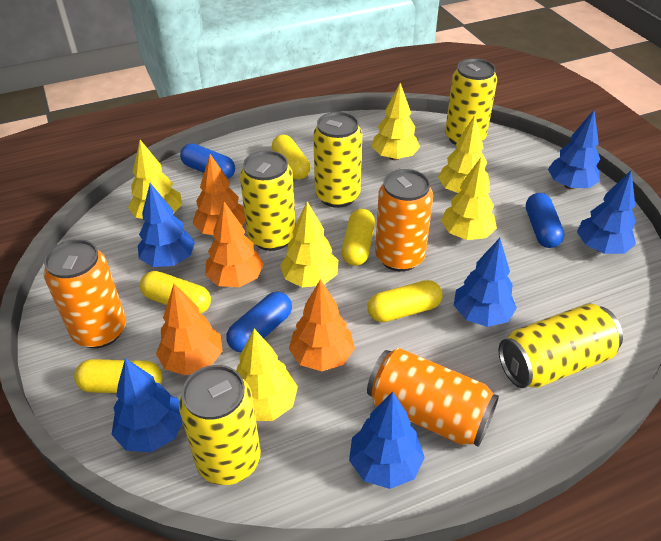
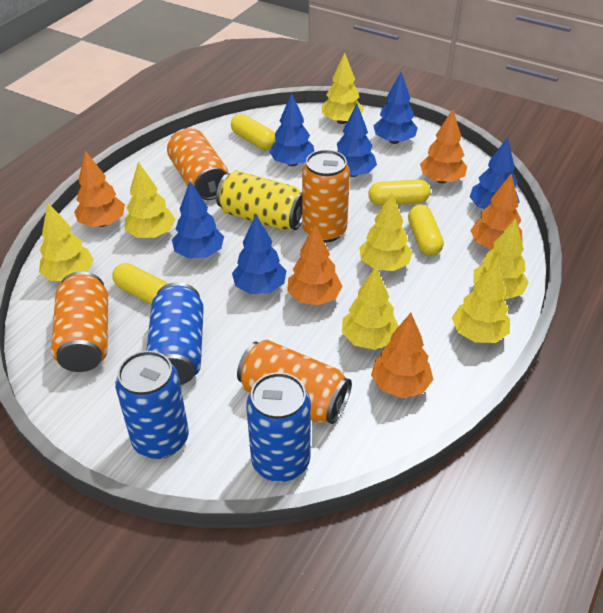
blue can: none = 0 -> [115,351,189,459] [146,282,204,385] [246,372,311,482] = 3
blue capsule: [180,143,235,179] [226,292,292,353] [526,193,564,248] = 3 -> none = 0
orange can: [44,239,126,348] [367,348,499,447] [375,169,433,272] = 3 -> [51,271,108,372] [167,128,228,200] [237,339,352,424] [302,150,350,243] = 4
orange tree: [156,284,223,375] [193,154,246,235] [205,202,264,287] [289,280,355,371] = 4 -> [74,151,125,227] [287,225,342,305] [371,313,434,398] [420,109,467,183] [470,174,522,250] = 5
yellow can: [179,365,261,485] [240,150,296,251] [313,112,362,208] [445,58,497,145] [499,303,623,388] = 5 -> [216,170,302,230] = 1
yellow capsule: [74,359,162,393] [140,271,211,314] [272,135,311,180] [342,209,375,266] [367,280,443,322] = 5 -> [112,263,168,305] [231,114,276,150] [368,179,431,206] [408,204,444,256] = 4
yellow tree: [128,140,182,219] [236,329,298,421] [280,201,338,287] [372,83,420,160] [438,115,490,193] [441,158,497,240] = 6 -> [39,203,94,281] [125,162,175,238] [322,53,364,124] [342,267,399,350] [359,193,412,271] [452,261,510,343] [473,219,529,299] = 7

